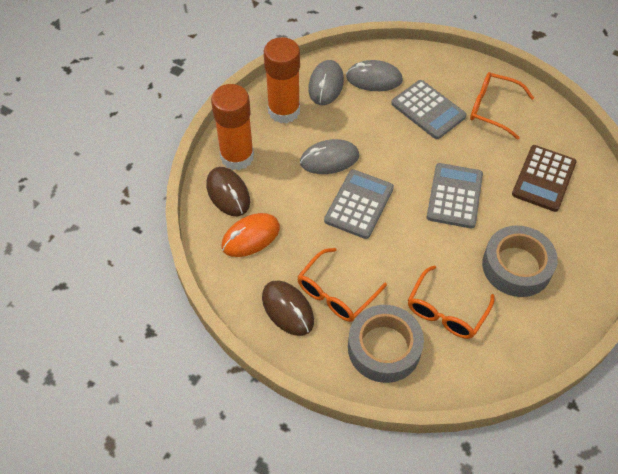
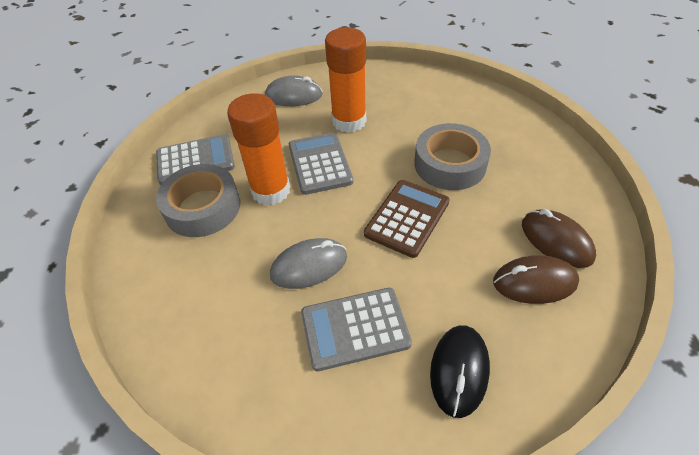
black mouse: none = 0 -> [430,325,490,418] = 1
grey mouse: [300,139,359,174] [308,60,344,105] [346,60,403,91] = 3 -> [265,76,323,106] [270,238,347,289] = 2
orange glasses: [297,248,387,322] [408,265,495,339] [470,72,534,139] = 3 -> none = 0
orange mouse: [221,213,280,257] = 1 -> none = 0

